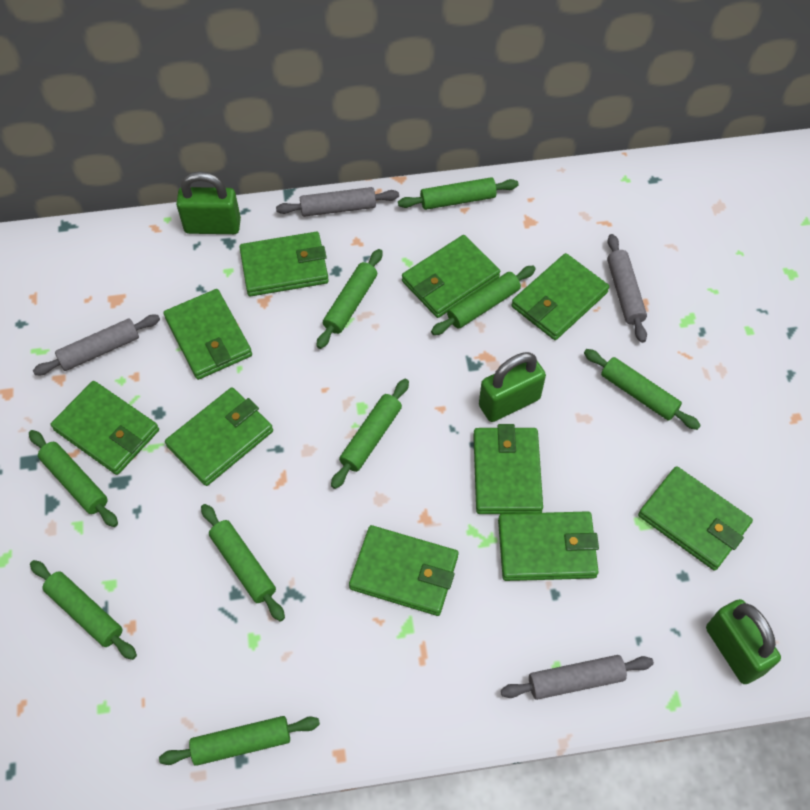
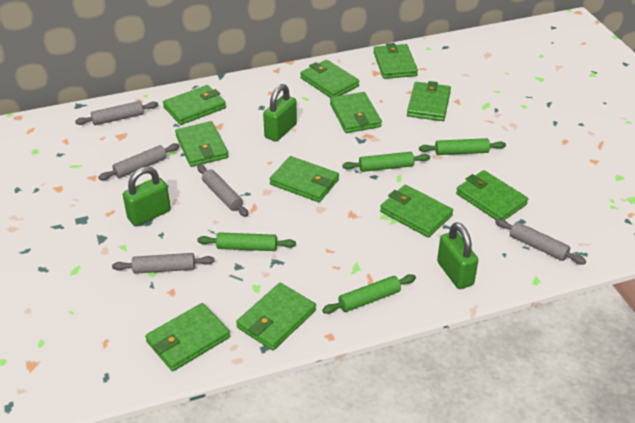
green rolling pin: [29,430,118,527] [30,560,137,660] [159,716,320,766] [201,504,285,622] [317,249,382,349] [331,379,409,489] [398,177,519,210] [431,266,536,335] [584,349,701,430] = 9 -> [197,232,296,251] [322,274,416,314] [342,152,430,172] [419,138,506,155] = 4
green wallet: [51,381,159,475] [164,289,252,380] [165,387,273,486] [239,232,329,297] [349,525,458,616] [402,235,500,318] [473,424,543,514] [498,511,599,581] [511,253,609,340] [638,466,753,571] = 10 -> [145,303,230,371] [163,85,226,125] [175,121,228,167] [236,283,316,351] [270,156,339,202] [300,60,359,98] [330,92,382,133] [373,43,418,79] [380,185,453,238] [407,81,451,121] [456,170,528,220] = 11
grey rolling pin: [33,315,160,375] [276,187,399,217] [501,655,654,700] [607,234,647,343] = 4 -> [75,101,159,125] [98,143,180,180] [112,253,214,274] [197,165,248,217] [495,219,586,264] = 5

